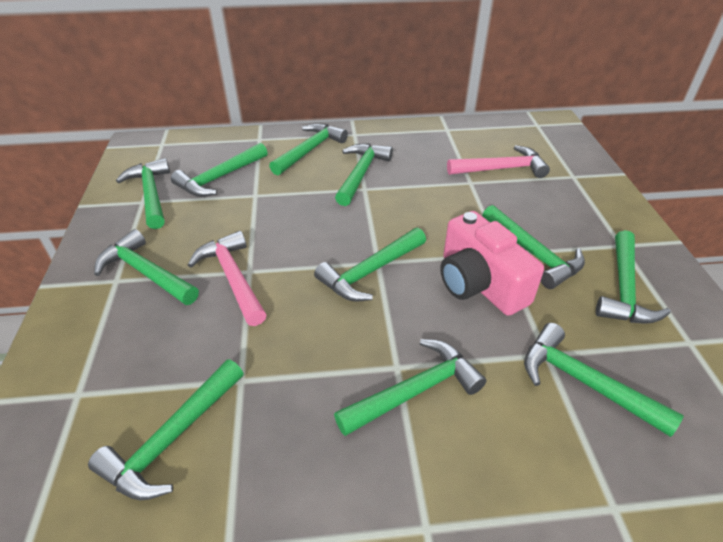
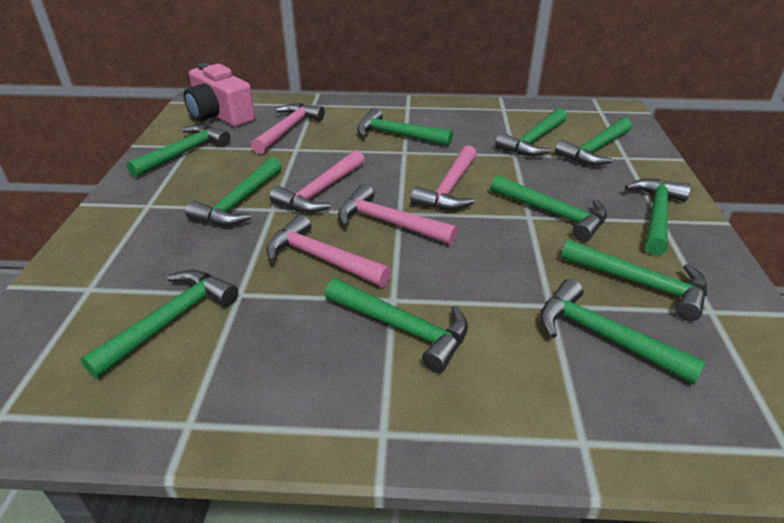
pink hammer: [188,231,267,326] [447,145,550,178] = 2 -> [251,103,325,154] [266,214,391,287] [269,150,365,213] [338,184,458,245] [411,145,477,210] = 5

